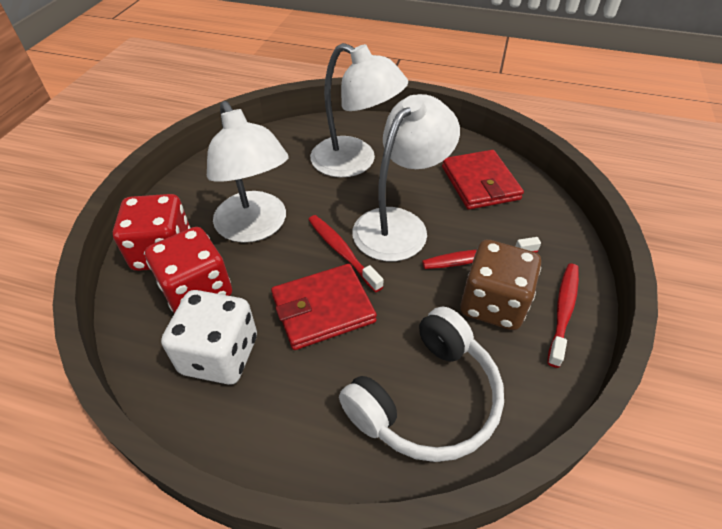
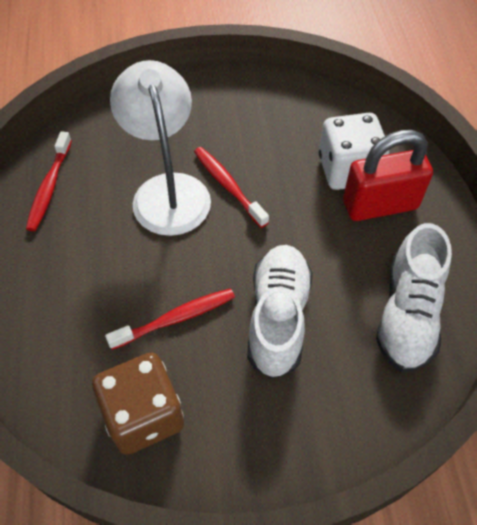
red dice: [113,194,191,271] [145,227,232,313] = 2 -> none = 0
red padlock: none = 0 -> [343,130,433,221] = 1
red wallet: [271,264,377,350] [442,150,524,210] = 2 -> none = 0
white headphones: [339,306,504,462] = 1 -> none = 0
white lamp: [207,101,289,243] [310,43,408,178] [352,94,460,261] = 3 -> [110,60,211,236] = 1
white shoe: none = 0 -> [247,245,313,379] [376,223,452,372] = 2

